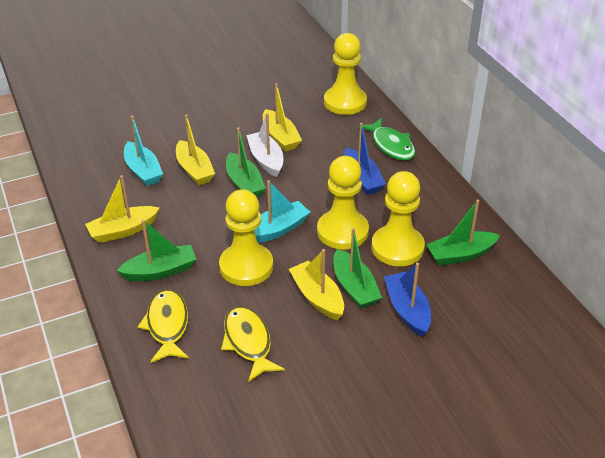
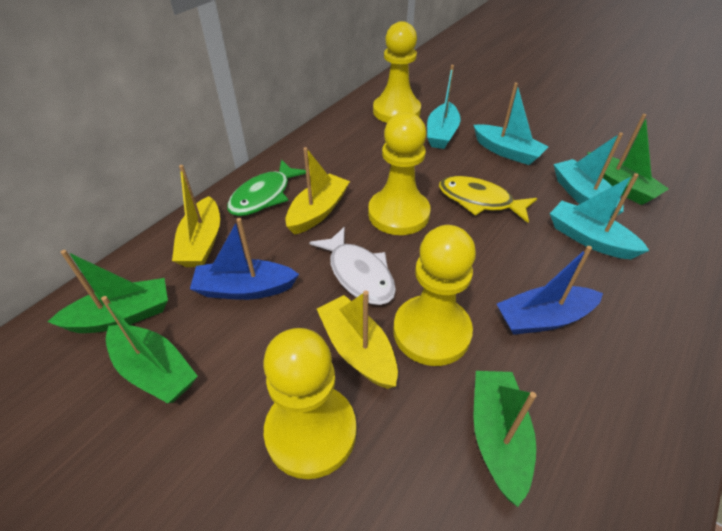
turquoise boat: [124,115,163,186] [254,180,310,243] = 2 -> [427,65,460,149] [474,83,548,165] [550,173,649,259] [554,132,624,218] = 4
white boat: [246,113,283,177] = 1 -> none = 0
white fish: none = 0 -> [309,227,396,305] = 1
yellow boat: [85,175,159,243] [176,114,215,185] [263,83,302,152] [289,249,344,320] = 4 -> [172,165,220,267] [286,147,350,235] [317,291,398,389] = 3
yellow fish: [138,289,189,363] [221,306,285,382] = 2 -> [439,176,537,223] = 1

